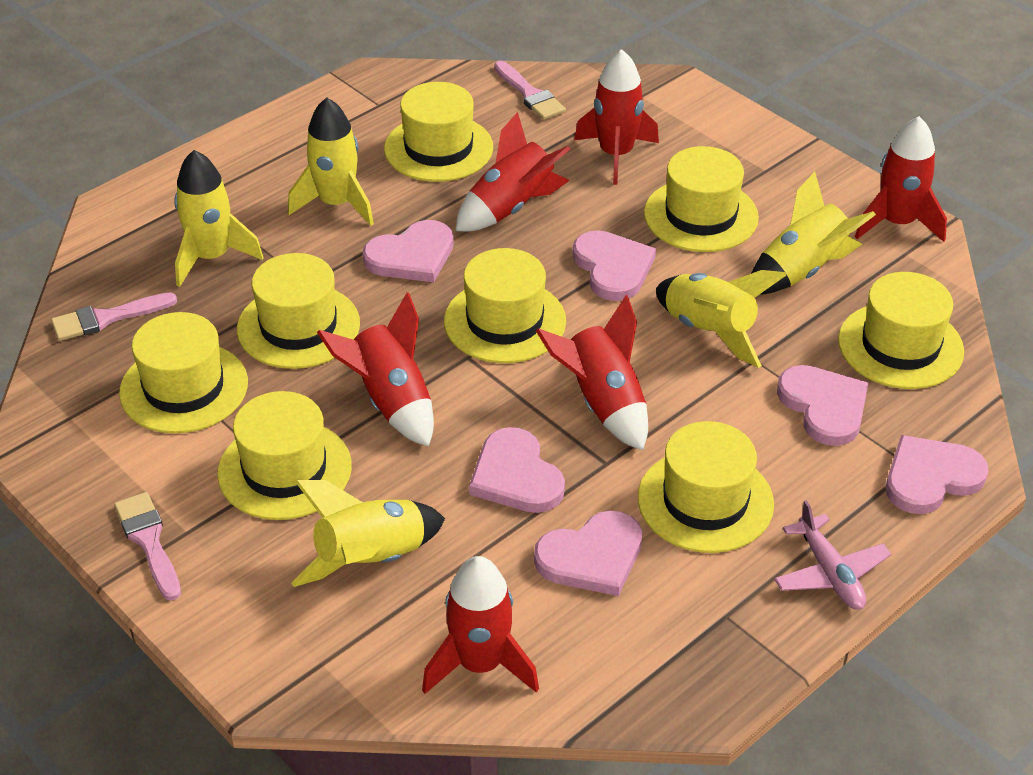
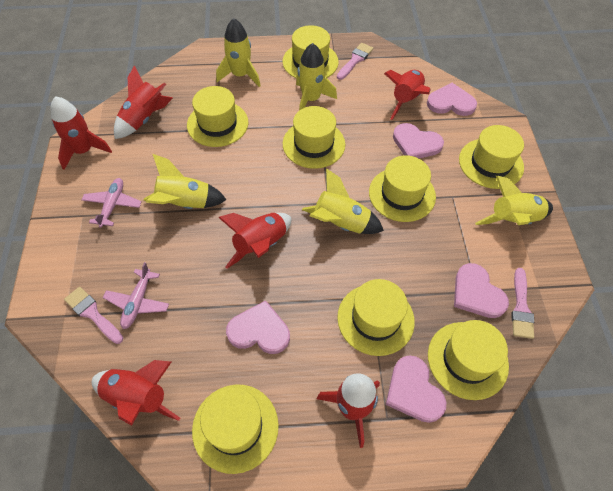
pink heart: [363,220,454,282] [469,427,565,513] [534,510,642,596] [572,230,656,301] [777,365,868,446] [886,435,989,514] = 6 -> [226,300,290,354] [386,355,447,423] [393,123,444,158] [427,83,477,116] [454,263,509,318] = 5
pink plane: [774,500,891,610] = 1 -> [82,178,142,228] [103,262,169,329] = 2

